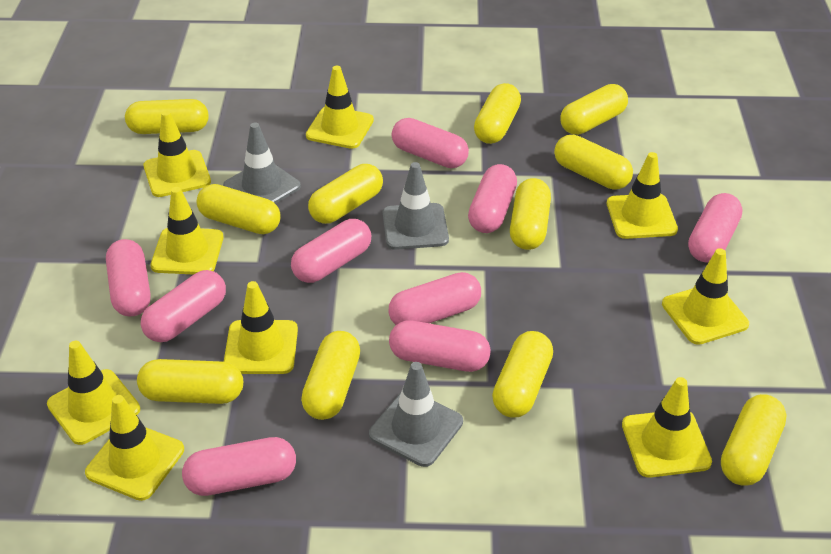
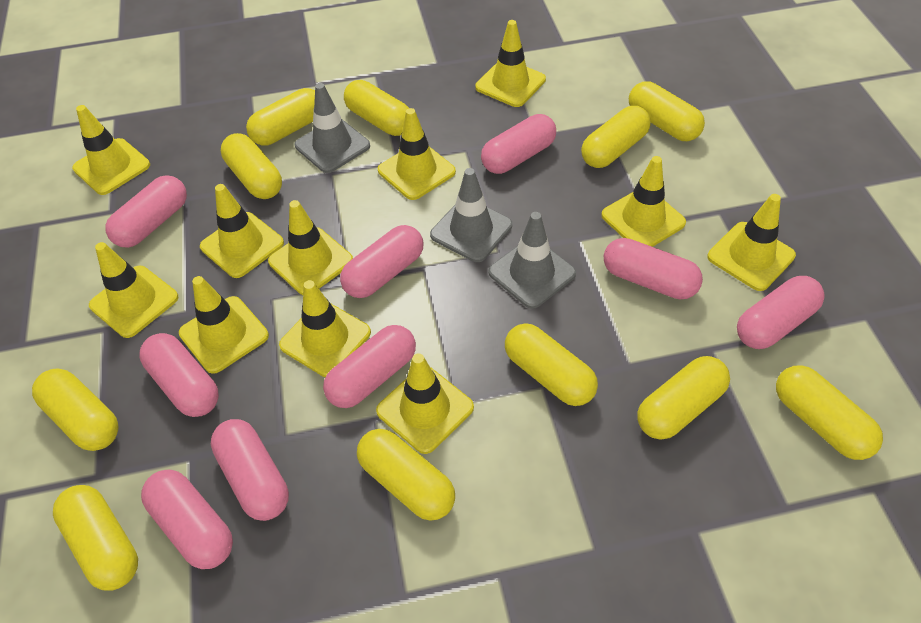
yellow traffic cone: [47,341,140,445] [85,395,184,501] [143,111,211,197] [150,187,224,275] [224,281,298,374] [306,66,374,149] [607,152,678,239] [622,377,712,478] [662,248,749,345] = 9 -> [72,105,150,195] [89,242,179,338] [179,276,269,374] [200,184,284,278] [268,200,353,295] [279,280,371,377] [376,353,474,454] [378,108,456,200] [475,20,546,107] [601,156,686,247] [707,194,796,291] = 11

